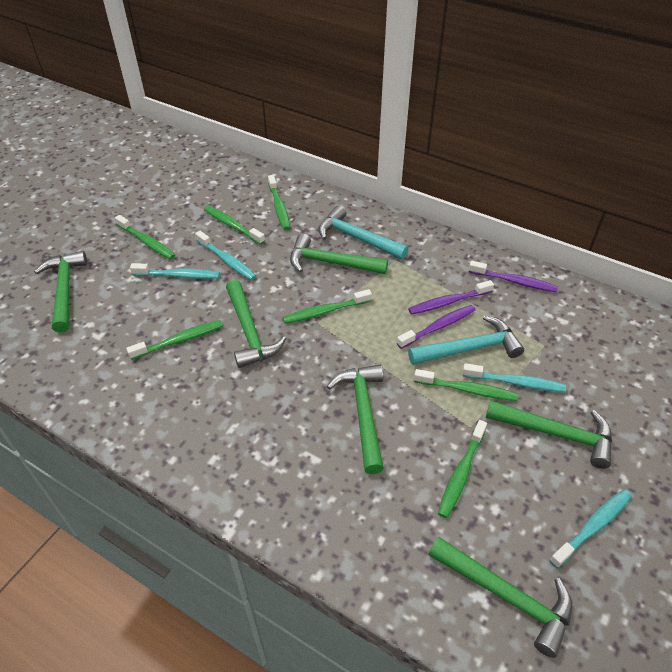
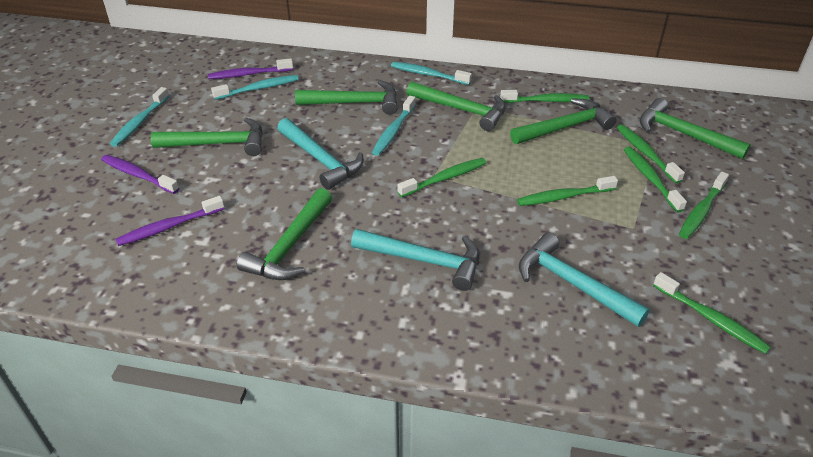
turquoise hammer: [318,205,408,260] [408,315,524,365] = 2 -> [277,118,364,190] [351,229,480,291] [519,233,650,327] = 3

